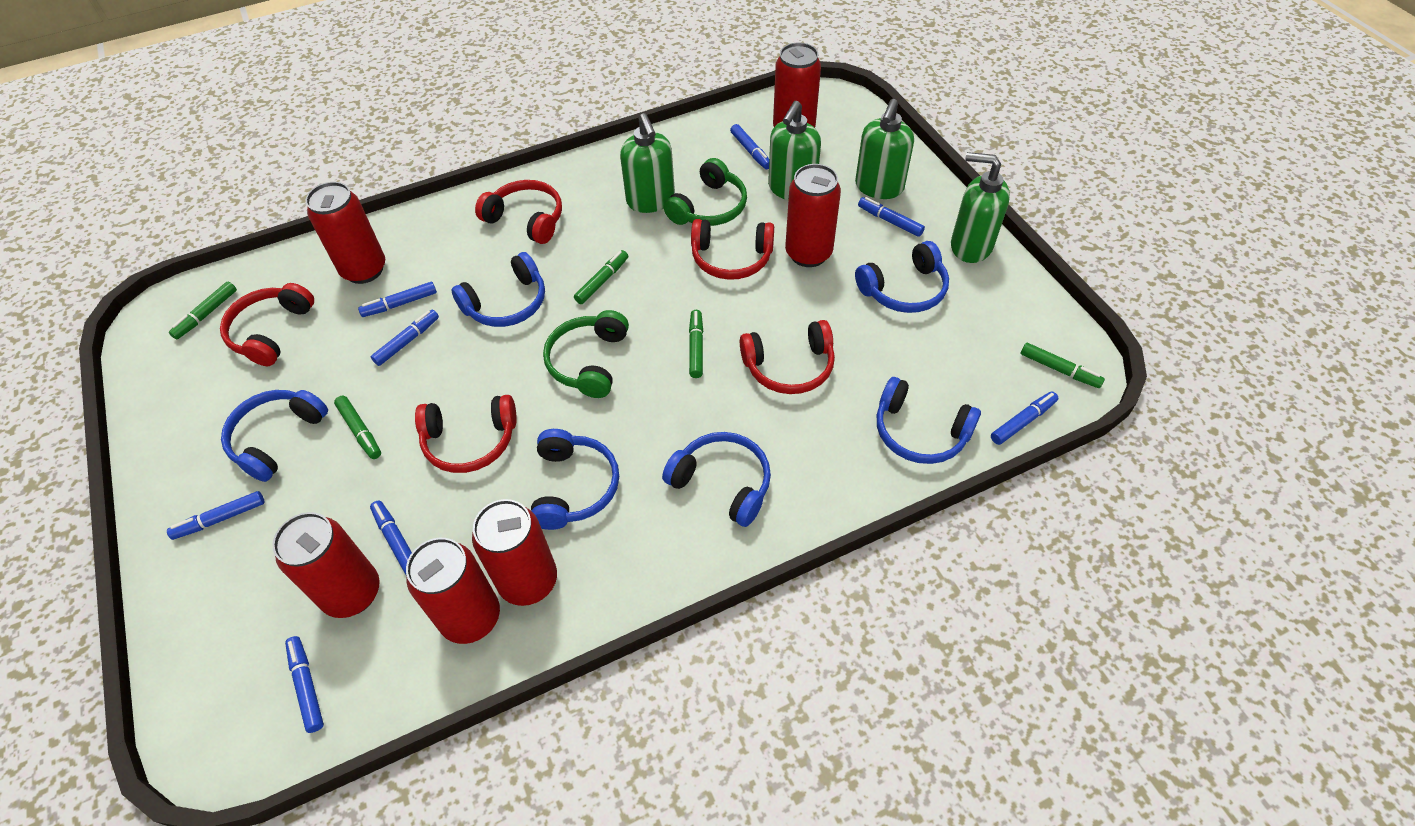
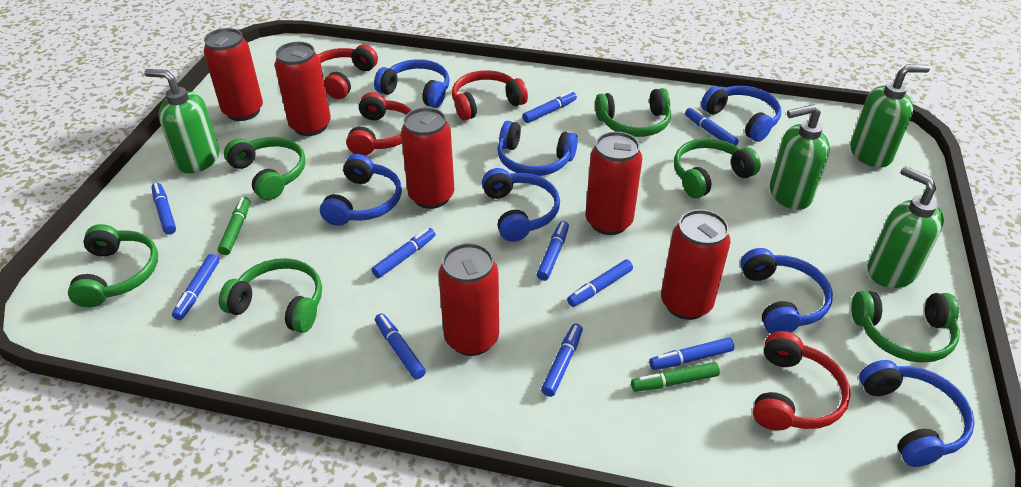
blue headphones: [221,390,328,482] [451,252,545,327] [531,429,619,530] [662,432,771,527] [855,241,949,313] [877,377,981,464] = 6 -> [320,154,402,226] [374,59,450,108] [482,168,560,242] [497,121,578,176] [701,86,781,142] [740,248,833,334] [859,360,975,467] = 7
blue marker: [167,491,264,540] [285,636,324,733] [358,282,437,317] [370,500,412,575] [371,310,439,366] [730,124,769,169] [858,197,925,237] [991,392,1058,445] = 8 -> [151,183,176,234] [172,254,219,320] [371,228,435,278] [375,313,426,379] [522,91,577,123] [537,221,569,281] [541,324,583,397] [567,260,633,307] [649,337,734,370] [685,107,739,146] = 10
green headphones: [543,310,629,398] [664,158,747,226] = 2 -> [68,224,158,308] [219,258,322,333] [224,137,306,200] [595,88,671,137] [674,138,761,198] [851,291,960,363] = 6
green marker: [169,282,237,339] [334,396,381,459] [574,250,628,304] [689,310,703,378] [1021,343,1105,388] = 5 -> [218,197,250,255] [631,362,720,392] = 2
red headphones: [220,283,314,366] [415,395,517,473] [475,180,562,244] [691,219,774,280] [740,320,835,394] = 5 -> [318,45,378,99] [346,92,412,156] [452,70,528,121] [753,331,851,431] = 4

